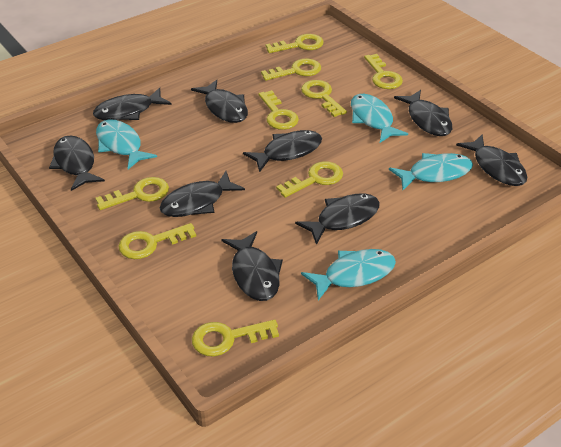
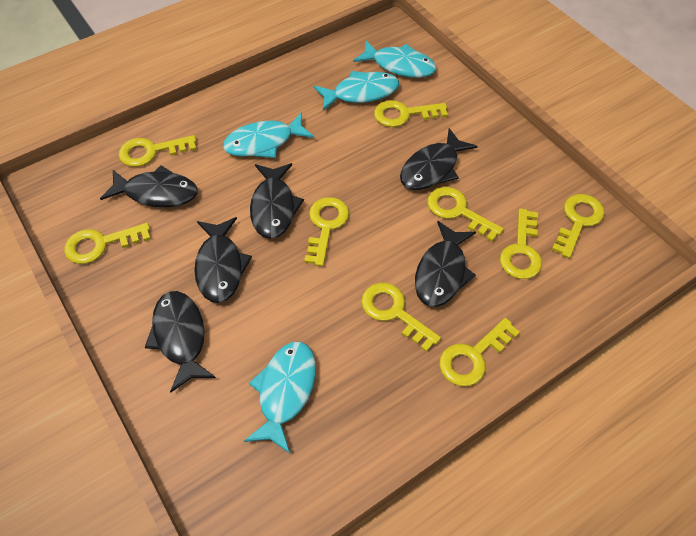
black fish: [49,136,105,191] [93,88,172,120] [160,171,245,217] [191,80,248,123] [221,231,283,301] [243,130,322,172] [295,193,380,245] [394,90,452,136] [456,134,528,186] = 9 -> [100,165,198,207] [145,291,216,393] [194,217,252,303] [250,163,304,239] [400,128,477,190] [415,221,476,307] = 6

